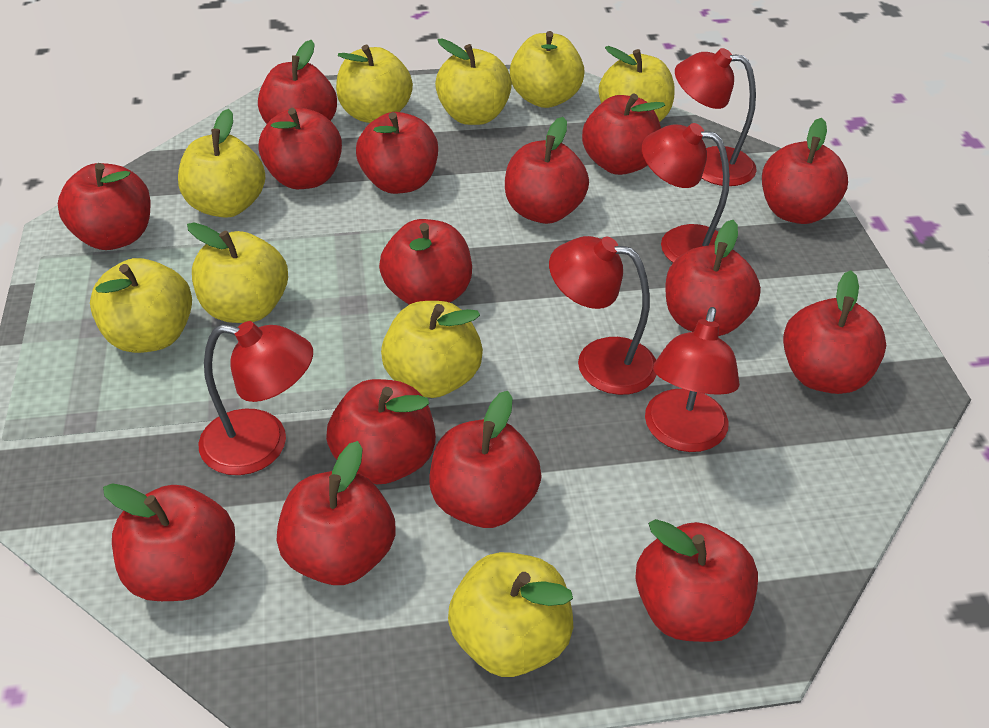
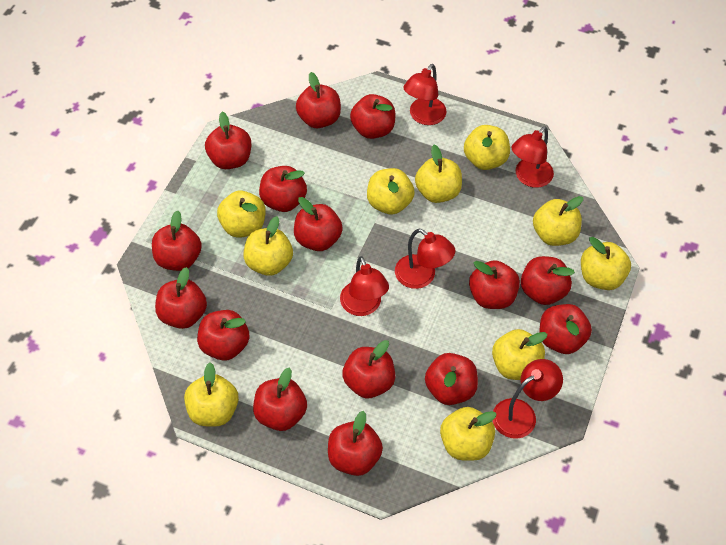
yellow apple: [90,258,192,353] [178,109,265,218] [187,222,288,323] [336,45,413,123] [381,301,483,398] [435,38,512,125] [448,552,573,677] [510,31,585,108] [599,46,674,122] = 9 -> [184,362,239,427] [217,191,266,238] [243,216,293,276] [367,168,415,215] [415,145,462,203] [440,407,497,461] [464,125,510,170] [492,329,547,380] [533,196,583,246] [581,237,631,290] = 10

